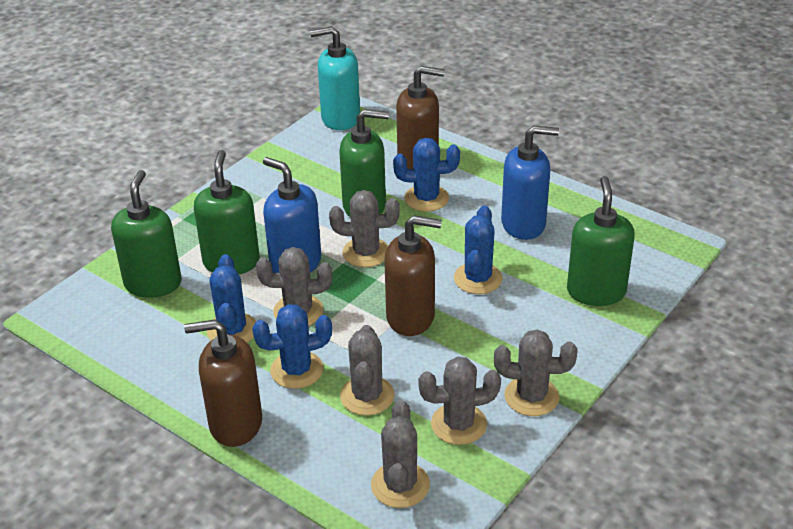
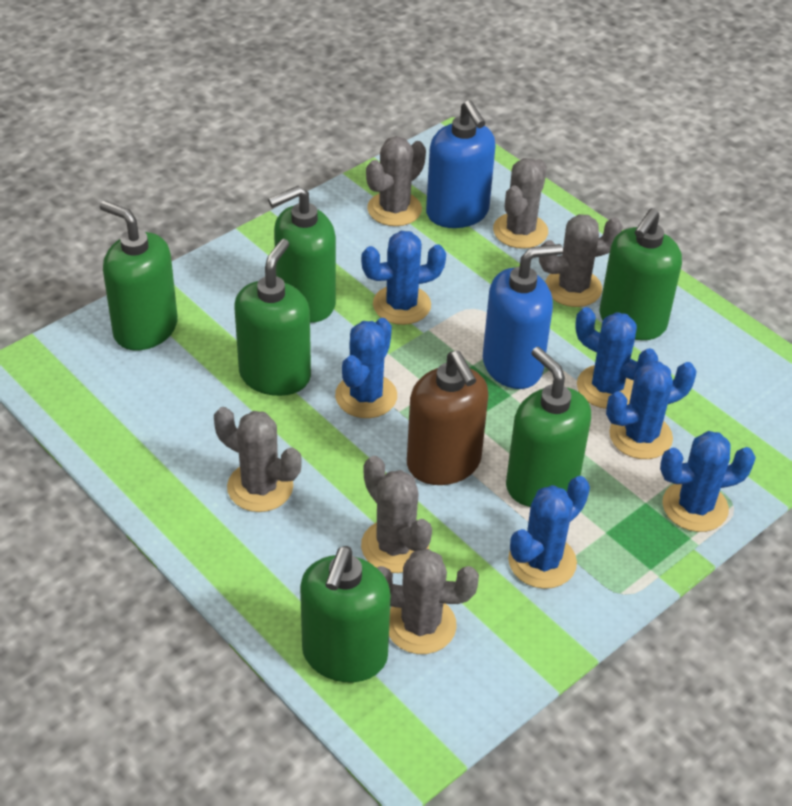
blue cactus: [207,254,256,343] [252,304,332,389] [393,138,460,212] [454,206,502,294] = 4 -> [335,318,397,418] [361,231,446,325] [508,476,590,589] [575,307,658,409] [606,361,696,459] [660,431,756,532] = 6
brown soap dispenser: [184,319,262,447] [384,215,442,336] [396,66,445,169] = 3 -> [407,351,488,485] = 1
green soap dispenser: [111,170,182,298] [194,150,260,274] [339,109,389,217] [567,176,635,306] = 4 -> [100,201,178,350] [234,239,311,396] [268,186,336,323] [300,546,391,682] [506,347,591,507] [599,208,682,340] = 6
turquoise soap dispenser: [310,26,360,130] = 1 -> none = 0

